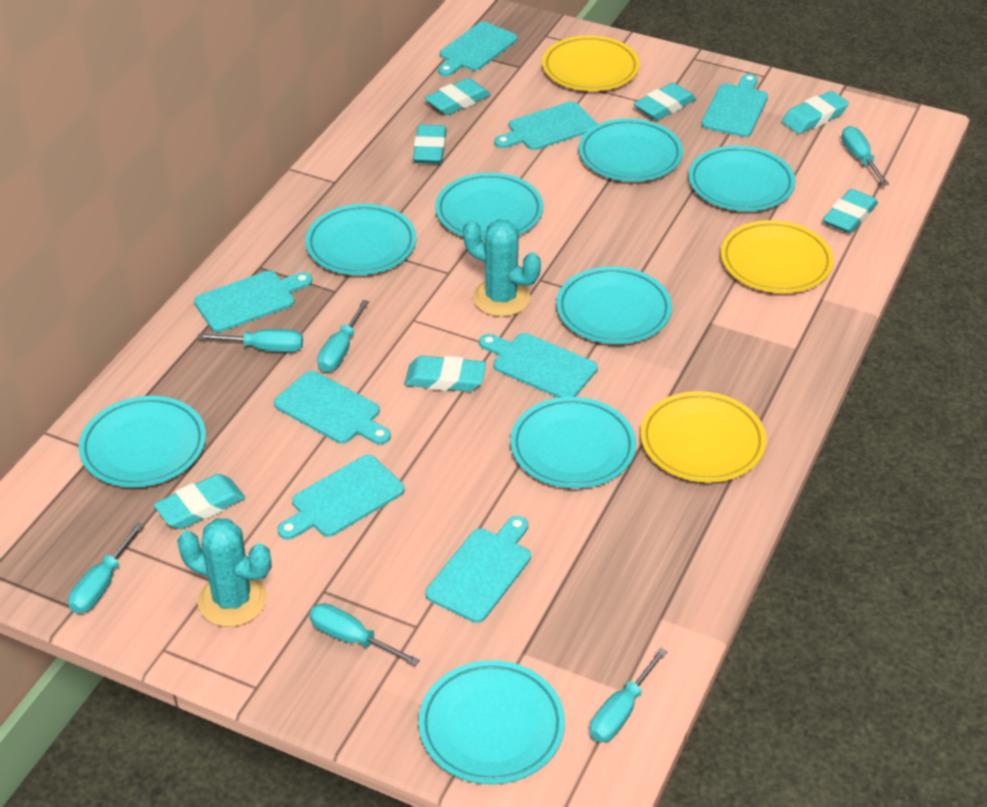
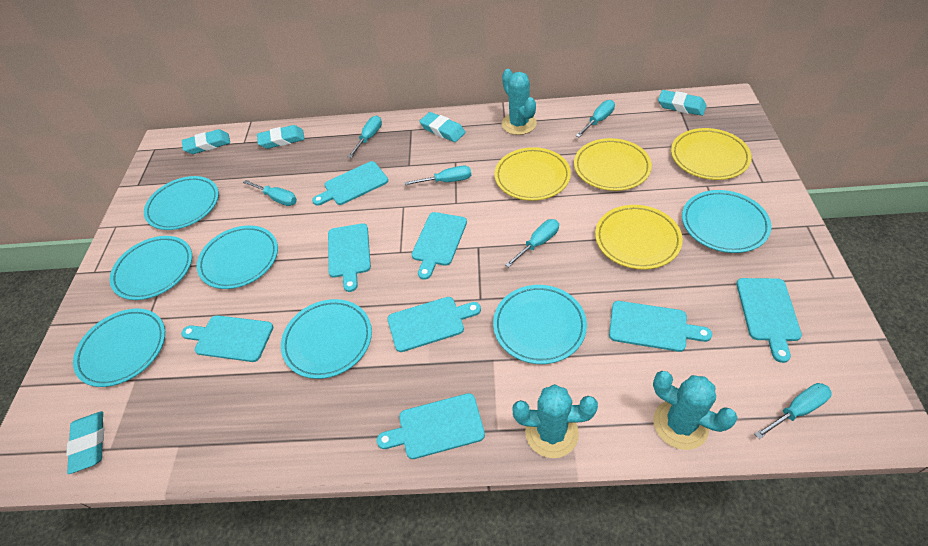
turquoise cactus: [177,518,271,627] [463,219,541,317] = 2 -> [502,69,537,135] [513,384,598,458] [653,371,738,450] = 3
turquoise eraser: [154,474,245,529] [405,356,486,392] [413,124,447,164] [425,78,491,115] [634,83,696,120] [782,91,849,134] [823,189,878,234] = 7 -> [66,411,104,474] [182,129,230,154] [257,125,304,149] [419,112,465,142] [658,90,706,116] = 5
turquoise plate: [79,396,206,487] [305,204,416,275] [418,660,565,785] [435,173,543,241] [510,397,636,489] [556,266,672,344] [579,118,683,182] [689,146,796,211] = 8 -> [73,309,165,387] [110,236,192,300] [144,176,219,230] [197,226,278,289] [281,299,372,379] [493,285,587,364] [682,190,772,253] = 7
yellow plate: [542,35,640,91] [640,391,766,483] [721,220,834,293] = 3 -> [495,147,571,201] [574,138,652,191] [595,205,683,270] [671,128,752,180] = 4

